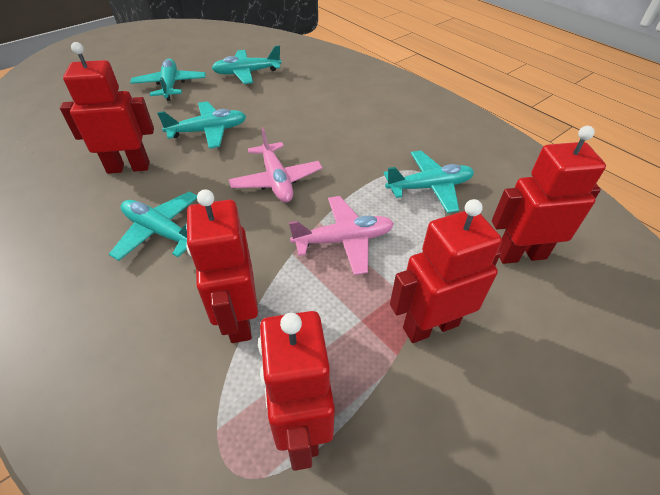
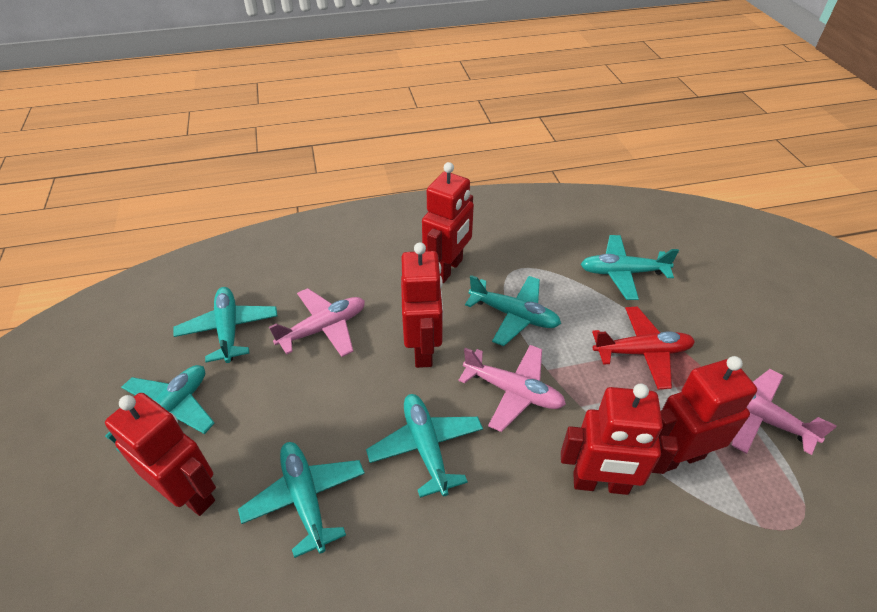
pink plane: [229,128,323,202] [289,196,394,275] = 2 -> [269,288,365,357] [459,345,566,432] [732,369,837,455] = 3
red plane: none = 0 -> [592,306,695,389] = 1
turquoise plane: [109,191,197,261] [130,58,206,101] [157,101,246,149] [212,45,282,84] [384,151,474,213] = 5 -> [105,365,215,453] [173,287,277,363] [238,442,365,558] [366,394,483,498] [465,275,561,346] [581,235,679,300] = 6

